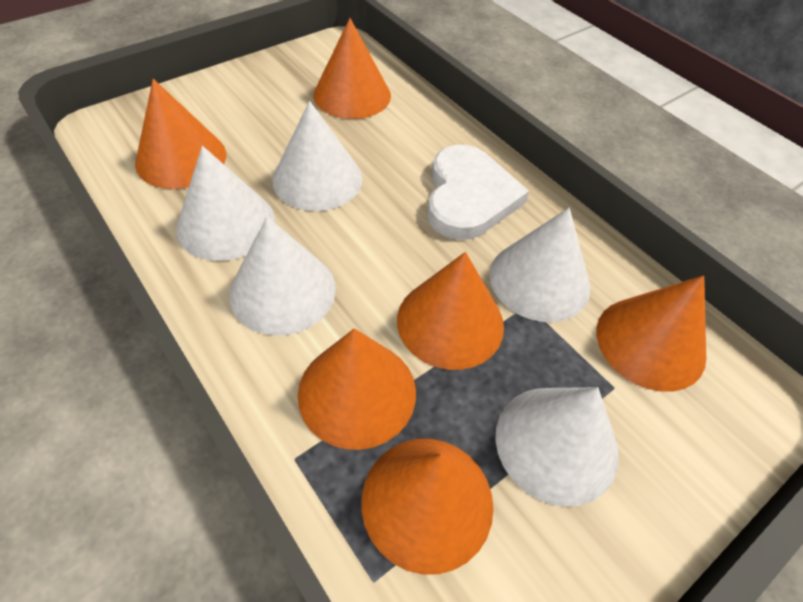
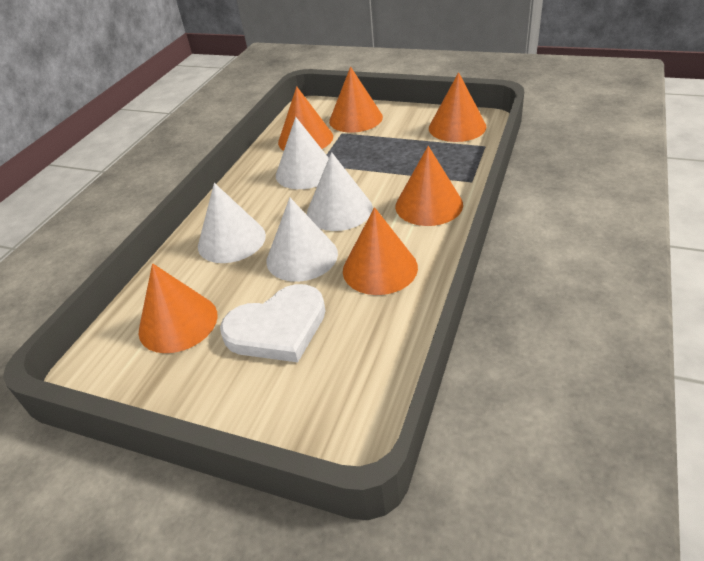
white cone: [176,146,275,261] [229,217,336,336] [272,101,362,211] [490,208,590,322] [495,387,619,507] = 5 -> [198,183,266,263] [266,198,338,282] [276,117,329,189] [307,152,373,231] = 4

